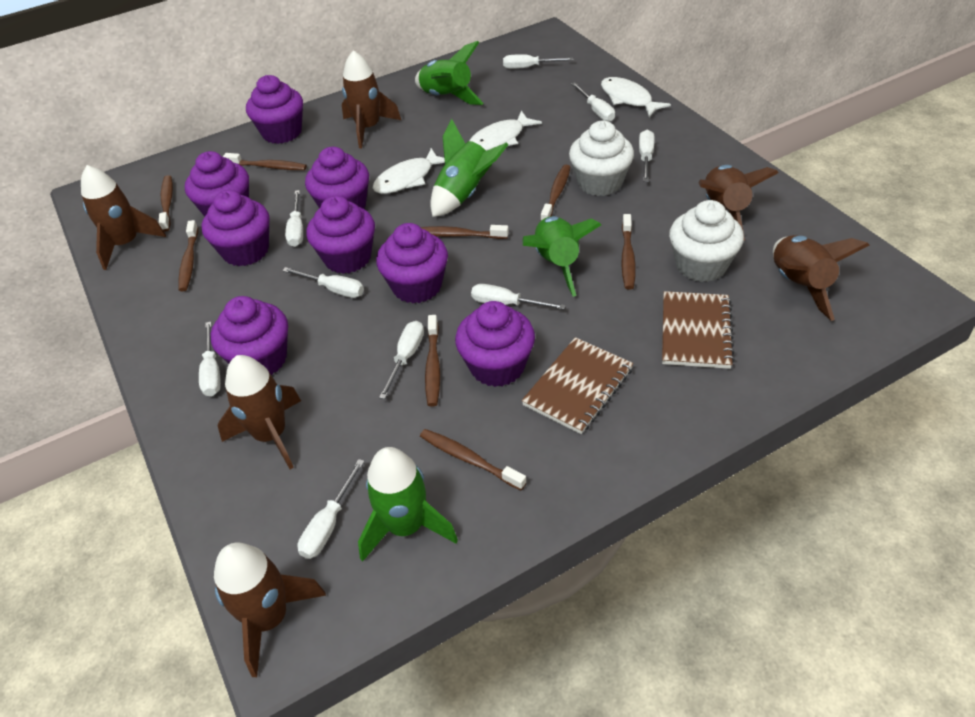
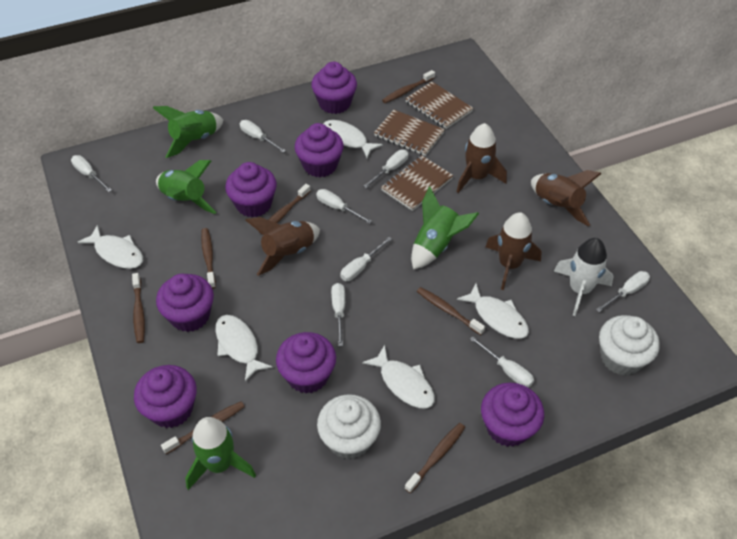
brown notebook: [522,337,634,434] [662,291,735,369] = 2 -> [374,110,445,156] [381,155,454,211] [405,82,473,129] = 3
brown rocket: [81,165,166,270] [214,543,326,677] [218,355,301,469] [342,50,401,148] [698,165,779,241] [773,235,869,321] = 6 -> [245,217,320,276] [457,123,507,193] [486,212,542,290] [531,170,602,226] = 4
brown toothbrush: [159,175,173,232] [178,220,198,291] [223,153,307,170] [420,429,527,490] [421,225,509,239] [425,315,440,407] [540,164,570,222] [621,214,636,289] = 8 -> [132,273,145,343] [161,401,245,454] [201,228,216,289] [258,184,311,235] [382,70,435,103] [404,423,465,493] [417,287,485,335] = 7
purple cupcake: [185,151,249,216] [202,190,270,266] [211,296,288,375] [246,75,303,144] [305,147,369,209] [306,196,375,274] [376,223,448,303] [455,301,535,387] = 8 -> [134,365,197,428] [156,274,214,332] [225,162,277,217] [276,332,336,393] [295,123,344,177] [311,62,357,114] [481,383,544,447] = 7
white fish: [373,148,445,194] [469,111,542,151] [601,77,671,117] = 3 -> [78,225,143,269] [215,315,273,382] [323,120,383,158] [362,345,435,408] [457,284,529,339] = 5
white rocket: none = 0 -> [554,238,614,316] = 1
white screwdriver: [199,322,221,396] [282,267,364,298] [285,190,303,247] [298,459,365,559] [379,321,424,399] [471,284,566,310] [503,54,573,69] [571,82,615,122] [639,130,655,182] = 9 -> [71,155,112,192] [240,120,286,153] [316,189,372,224] [331,283,345,346] [340,237,392,281] [364,149,409,188] [470,336,534,388] [596,271,650,312] = 8

